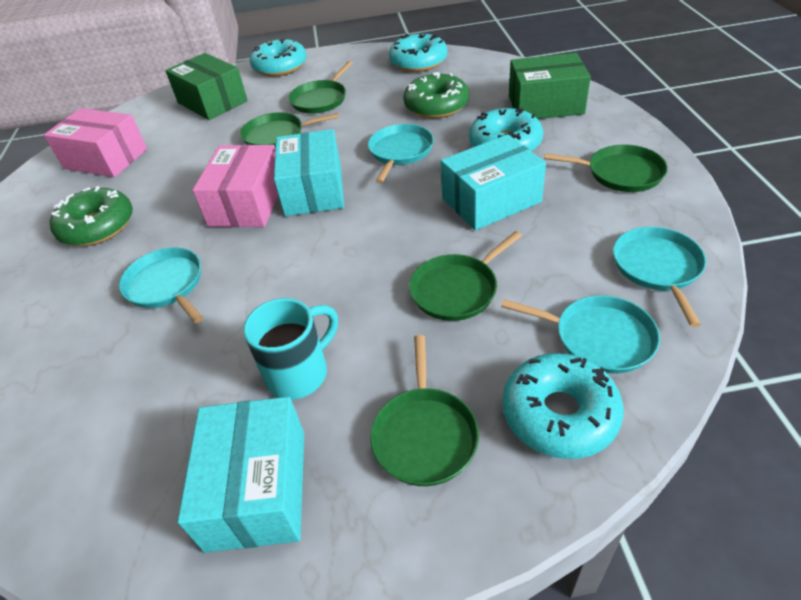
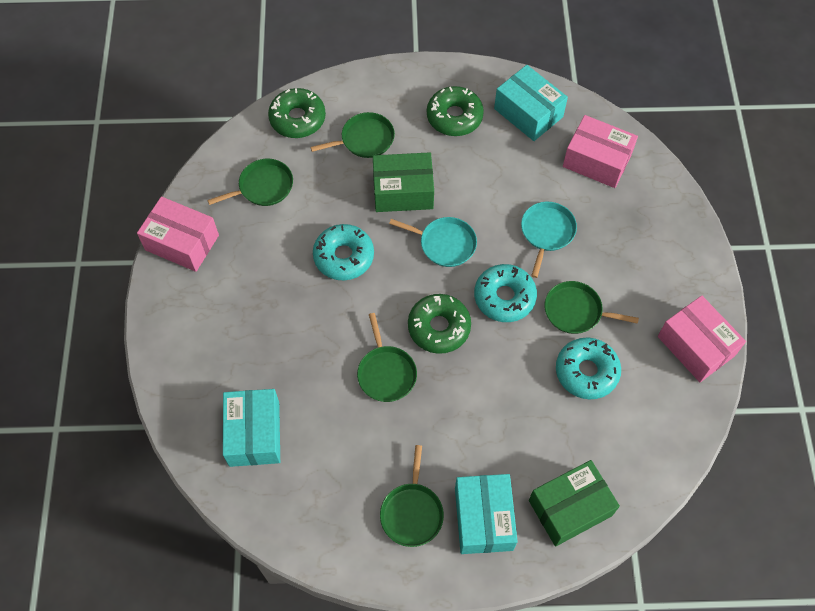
green donut: [50,186,133,246] [403,72,469,118] = 2 -> [268,88,326,138] [408,294,471,354] [427,86,484,136] = 3
pink box: [44,108,147,177] [193,145,278,227] = 2 -> [137,196,219,272] [563,115,638,188] [658,296,746,382] = 3
turquoise donut: [250,38,307,77] [389,34,448,72] [469,108,543,152] [502,353,624,459] = 4 -> [313,224,374,280] [474,264,537,322] [556,337,621,399] = 3
turquoise mug: [244,298,338,400] = 1 -> none = 0
turquoise pan: [119,247,203,323] [368,124,434,183] [501,295,660,374] [613,227,706,327] = 4 -> [389,217,477,267] [521,202,577,278] = 2

